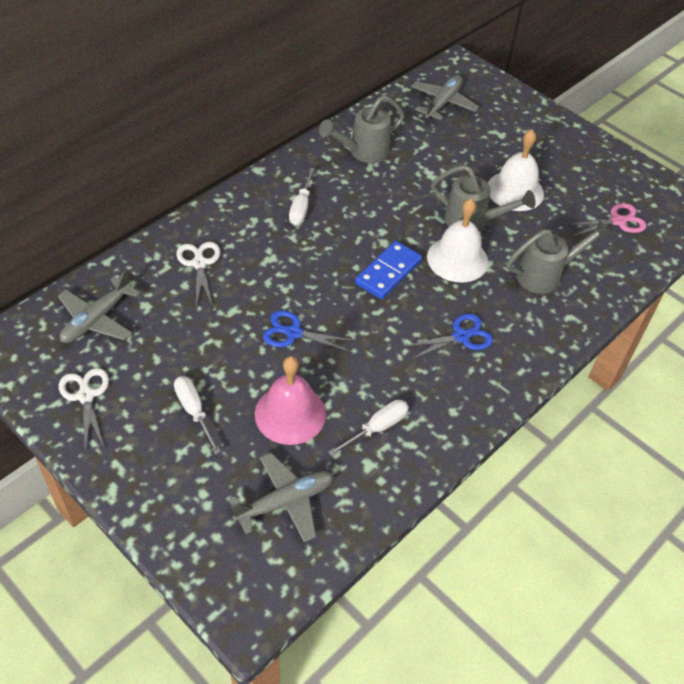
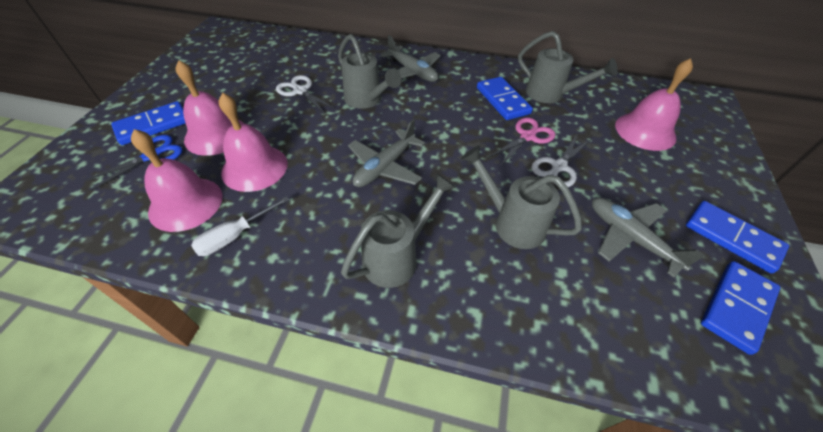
blue domino: [355,241,422,299] = 1 -> [111,101,186,145] [477,77,533,120] [686,201,789,274] [701,261,780,355] = 4
blue scissors: [263,310,356,353] [403,314,493,360] = 2 -> [84,135,182,191] = 1
grey watering can: [319,95,405,163] [431,165,536,231] [507,220,611,294] = 3 -> [338,34,402,109] [341,173,456,288] [461,145,582,249] [518,31,618,103] = 4
pink bell: [255,356,326,445] = 1 -> [131,129,223,232] [175,60,243,156] [219,93,288,192] [615,58,693,151] = 4
white bell: [427,198,488,282] [488,130,544,211] = 2 -> none = 0
white screwdriver: [174,376,221,455] [289,168,315,225] [328,400,409,457] = 3 -> [191,196,289,256] = 1

